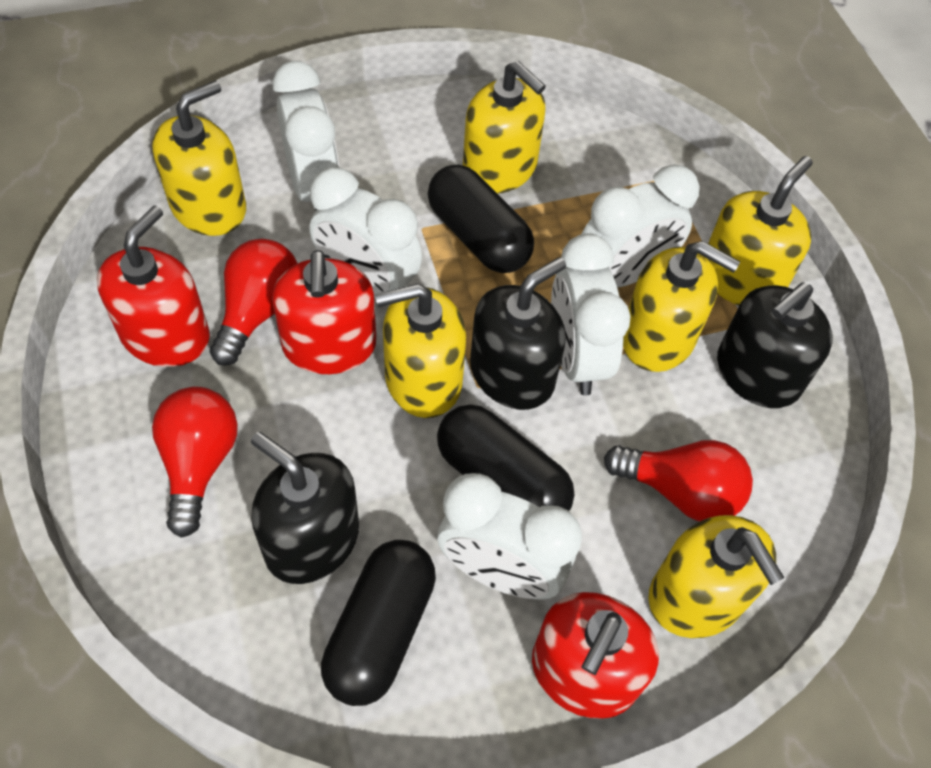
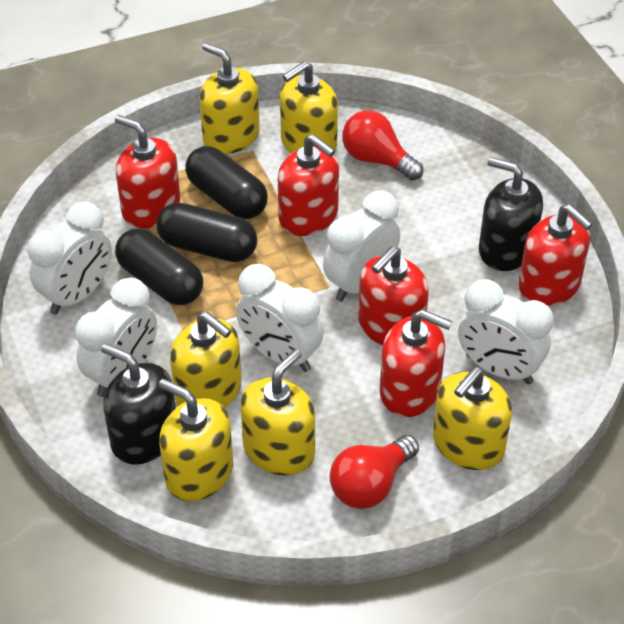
black soap dispenser: [251,432,359,584] [470,257,566,410] [717,282,833,408] = 3 -> [101,343,176,465] [479,157,543,271] = 2
red light bulb: [152,387,238,538] [210,239,298,366] [604,440,753,521] = 3 -> [330,435,419,509] [342,110,423,180] = 2
red soap dispenser: [97,206,210,367] [272,250,376,374] [532,592,659,719] = 3 -> [115,115,180,228] [278,134,339,236] [358,246,429,345] [380,309,452,417] [519,204,593,306] = 5

